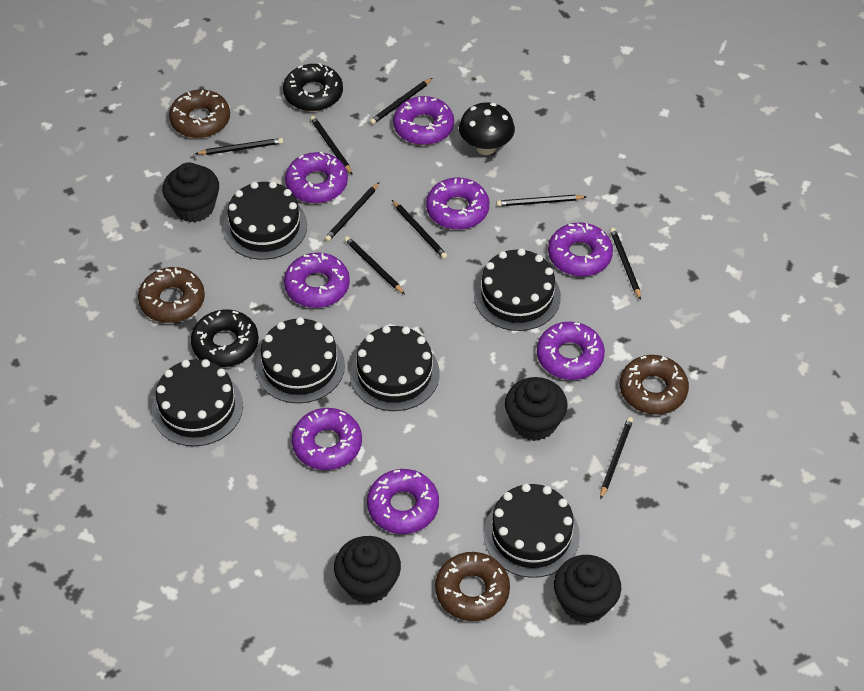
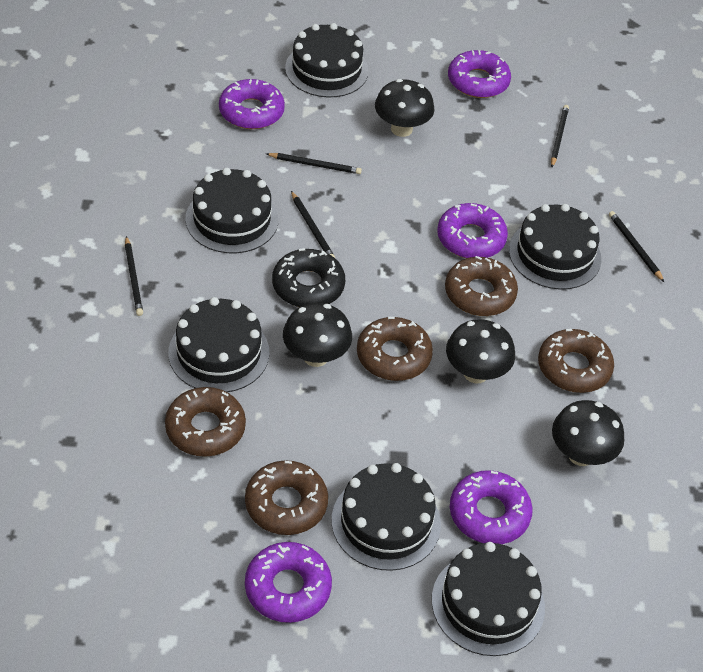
black cupcake: [162,162,219,222] [334,536,401,604] [505,377,568,441] [554,555,621,623] = 4 -> none = 0
black donut: [191,309,259,367] [283,63,343,111] = 2 -> [272,248,345,307] = 1
black mushroom: [459,102,515,155] = 1 -> [283,303,352,367] [375,79,434,137] [446,319,515,383] [552,400,624,466] = 4
black pencil: [195,138,283,155] [310,116,353,175] [325,182,380,242] [344,236,405,294] [370,78,432,125] [392,200,448,259] [496,195,587,206] [600,417,633,500] [610,228,641,300] = 9 -> [125,236,143,316] [267,153,362,174] [291,191,335,258] [551,105,569,167] [609,211,664,282] = 5
brown donut: [138,267,205,323] [169,90,230,138] [435,552,510,621] [620,355,689,415] = 4 -> [165,387,246,457] [245,460,328,535] [357,317,433,381] [445,256,518,316] [538,329,614,393] = 5
purple donut: [284,253,350,308] [285,152,348,203] [292,408,362,470] [367,469,439,534] [393,96,454,145] [426,178,489,230] [537,322,605,380] [548,222,613,276] = 8 -> [219,79,285,129] [245,542,332,623] [437,203,508,258] [448,50,511,98] [450,470,533,544] = 5

